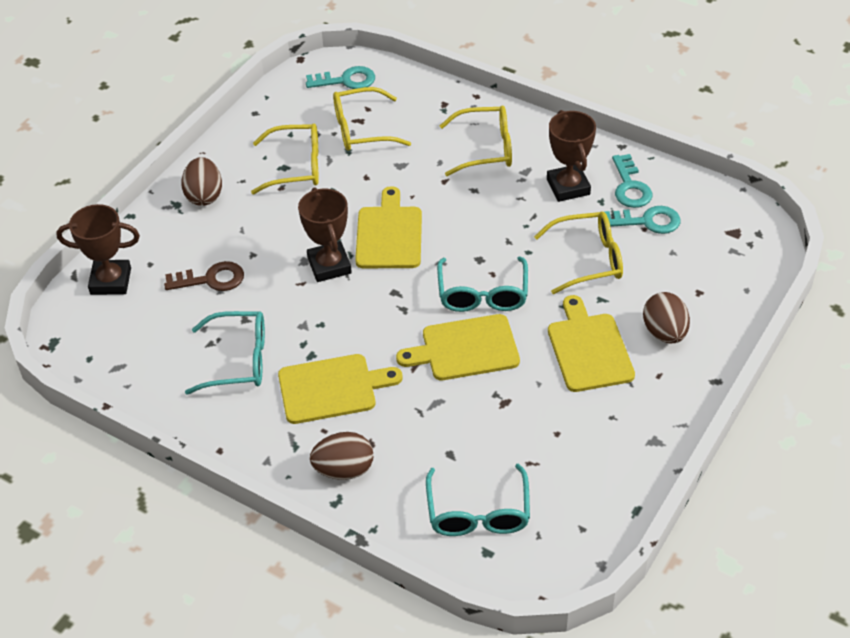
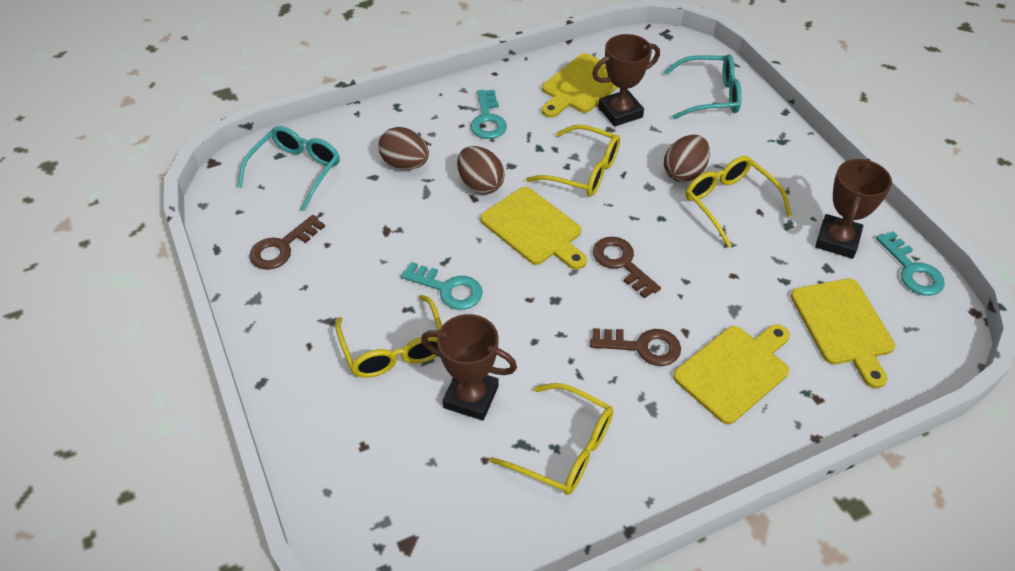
brown key: [164,261,244,291] = 1 -> [249,215,325,270] [590,328,681,366] [593,236,661,298] = 3
turquoise glasses: [185,311,265,395] [426,464,530,536] [437,256,528,312] = 3 -> [237,126,340,211] [664,54,742,119] = 2

